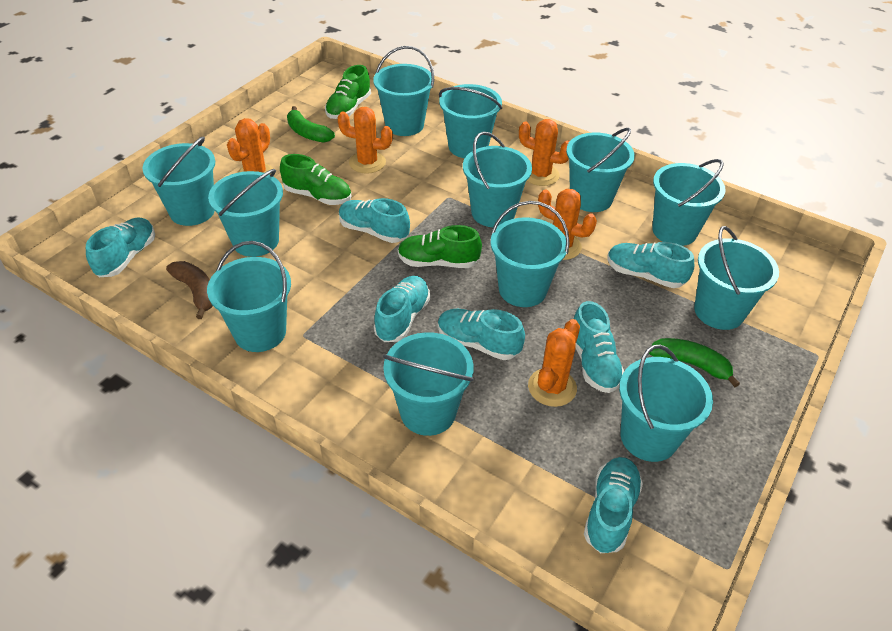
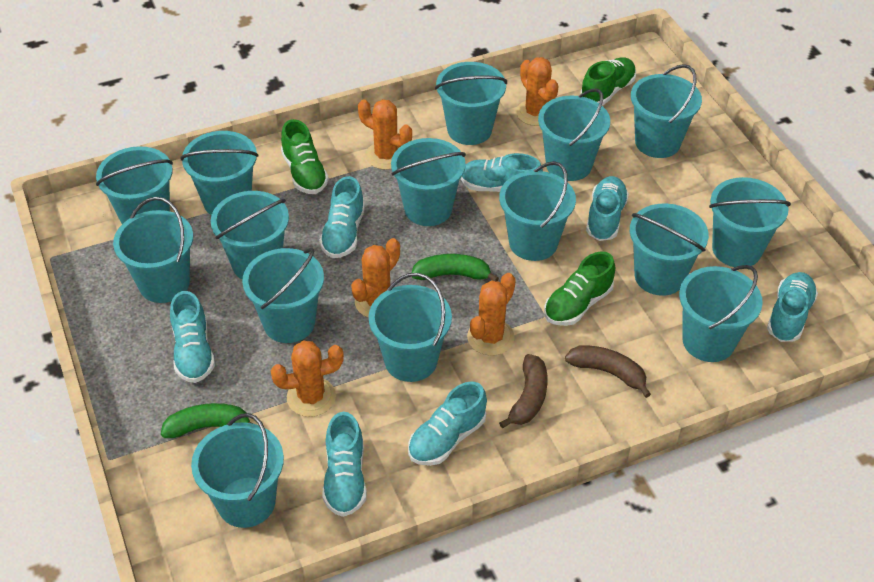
brown banana: [166,261,213,319] = 1 -> [499,354,548,428] [565,345,651,398] = 2
turquoise bucket: [143,136,215,226] [207,241,291,352] [208,169,283,257] [373,46,434,136] [383,332,474,436] [439,84,502,158] [463,132,532,227] [491,201,569,307] [566,128,635,212] [619,345,713,462] [652,159,726,246] [694,226,779,330] = 12 -> [96,146,173,224] [113,197,193,303] [180,131,258,215] [191,413,284,528] [211,191,289,280] [242,248,324,343] [368,273,452,382] [391,138,466,226] [435,62,507,145] [499,161,576,261] [538,88,610,181] [630,203,709,296] [631,64,702,158] [679,265,763,362] [709,177,791,267] = 15

